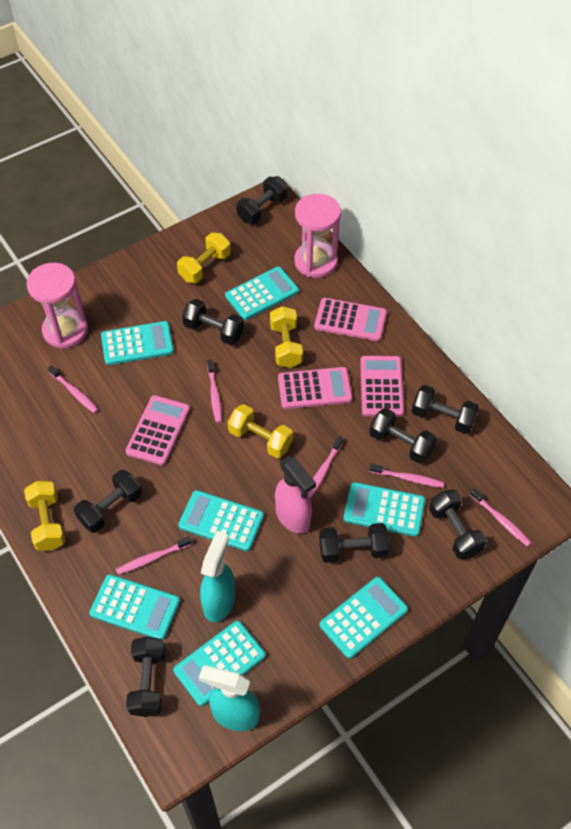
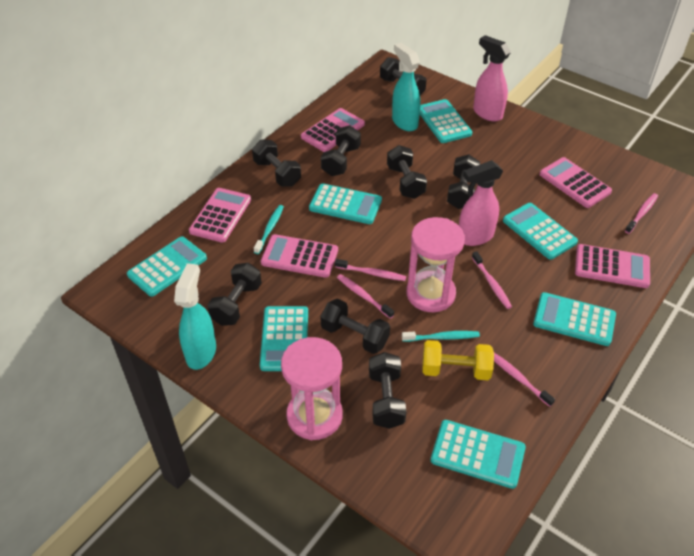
pink calculator: [125,395,190,466] [278,367,352,409] [314,298,387,341] [360,356,404,417] = 4 -> [189,188,251,243] [261,234,338,278] [301,108,365,152] [539,157,612,208] [575,244,650,288] = 5
pink spray bottle: [275,456,316,534] = 1 -> [459,160,503,246] [473,35,511,121] = 2
pink toothbrush: [48,365,98,413] [116,536,192,575] [207,360,222,423] [308,436,343,499] [369,464,444,488] [470,488,531,546] = 6 -> [335,259,406,281] [337,274,394,319] [472,251,512,309] [494,353,555,407] [625,193,658,234] = 5
turquoise toothbrush: none = 0 -> [254,205,284,254] [402,331,480,342] = 2
yellow dumbbell: [24,481,65,551] [177,232,231,283] [228,404,293,458] [270,306,303,368] = 4 -> [422,340,494,380] = 1

